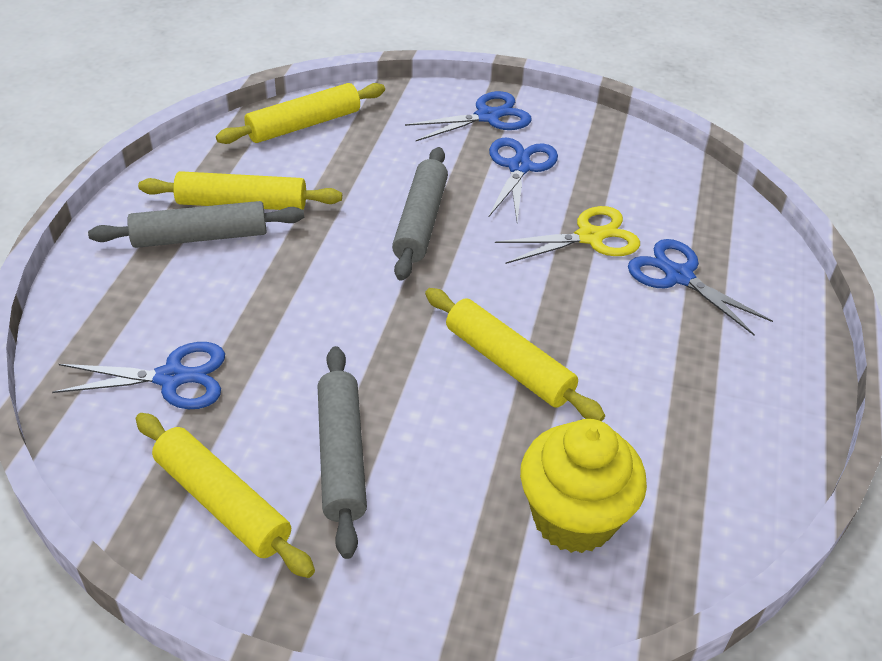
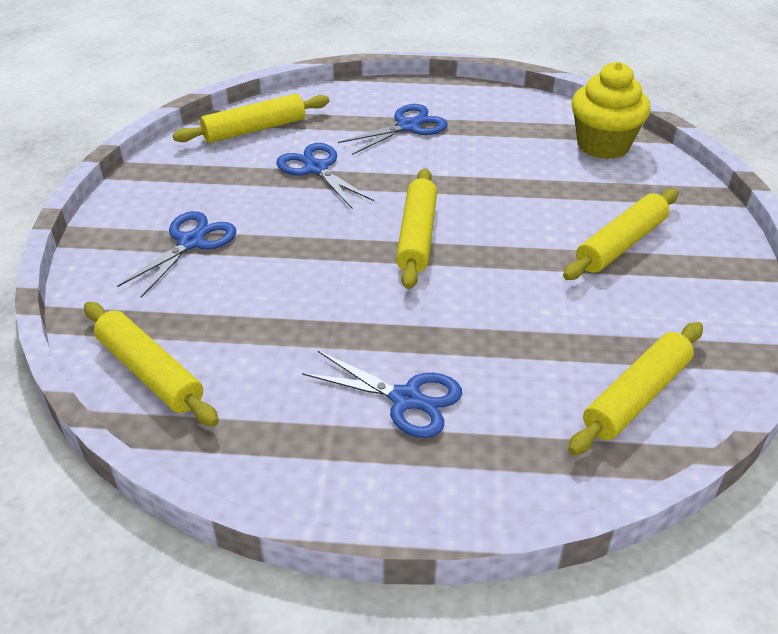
grey rolling pin: [88,201,304,248] [318,346,367,559] [392,147,448,281] = 3 -> none = 0
yellow rolling pin: [136,413,315,578] [138,171,342,210] [216,83,385,144] [425,288,605,421] = 4 -> [84,302,219,426] [173,94,329,143] [396,168,437,289] [563,189,678,280] [568,322,703,455] = 5
yellow scissors: [495,206,640,264] = 1 -> none = 0

